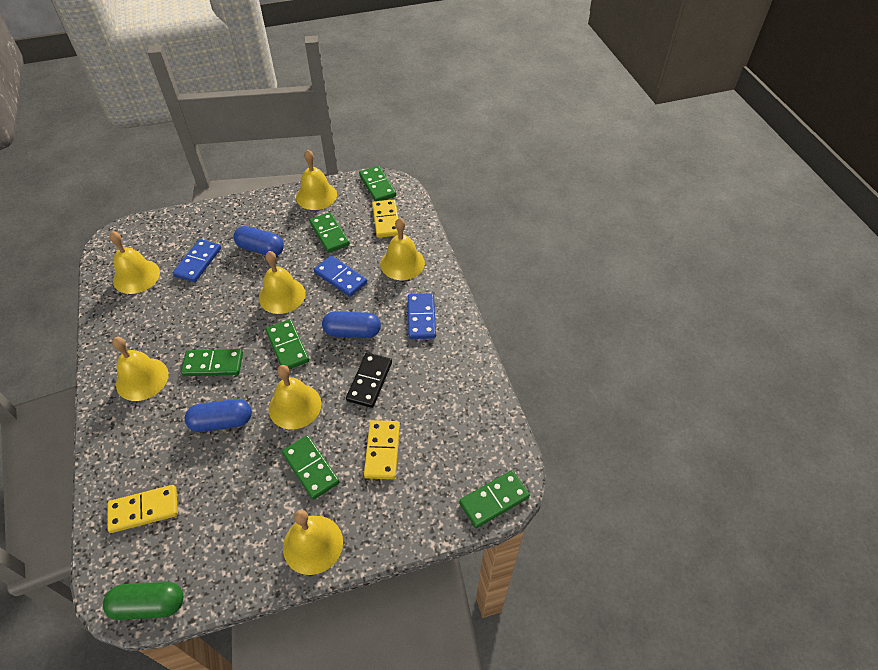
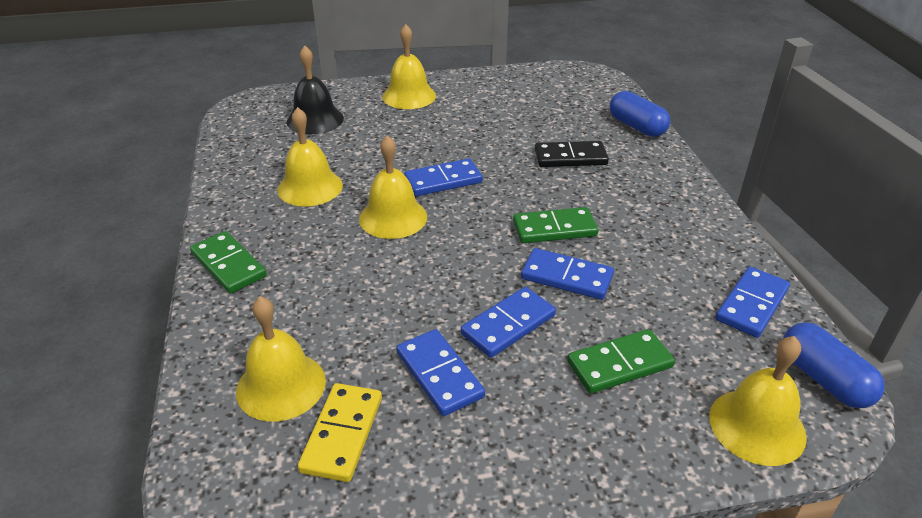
black bell: none = 0 -> [287,45,344,134] = 1
blue capsule: [185,399,252,432] [234,226,284,256] [322,311,381,338] = 3 -> [610,91,670,137] [783,322,885,408] = 2
blue domino: [173,239,221,282] [314,256,367,297] [408,293,436,339] = 3 -> [396,329,485,416] [404,158,483,196] [461,287,556,358] [521,248,614,300] [715,267,790,338] = 5
green capsule: [103,582,184,620] = 1 -> none = 0
green domino: [181,349,243,376] [266,319,309,369] [282,435,339,500] [309,212,350,253] [359,166,396,201] [459,470,530,528] = 6 -> [190,231,267,294] [513,207,598,243] [567,329,675,394] = 3
yellow bell: [110,231,160,294] [112,337,169,401] [259,251,305,314] [269,365,321,429] [283,510,343,575] [296,150,337,210] [380,218,425,280] = 7 -> [236,296,326,422] [277,107,343,206] [359,135,427,239] [382,24,436,109] [709,336,807,466] = 5
yellow domino: [107,485,178,533] [364,420,400,479] [372,199,398,238] = 3 -> [298,383,382,482] = 1

